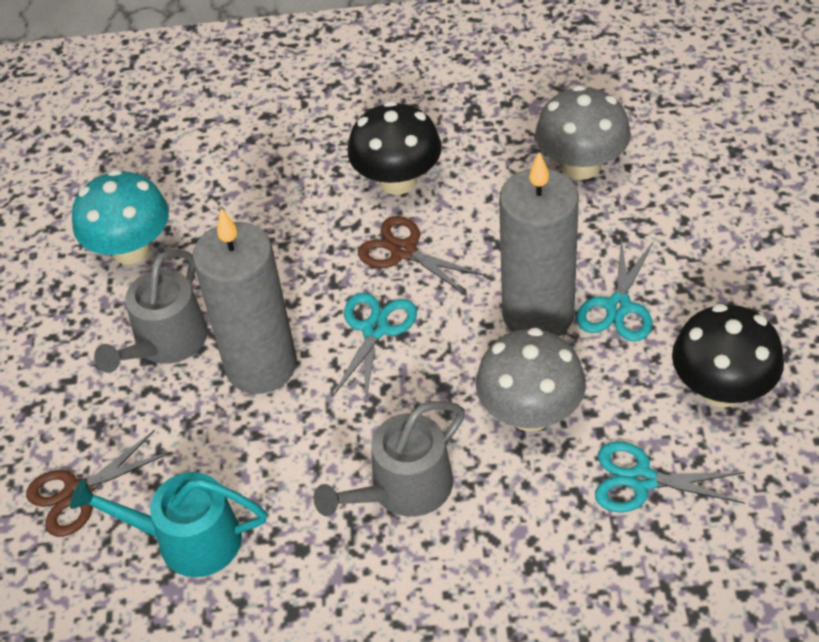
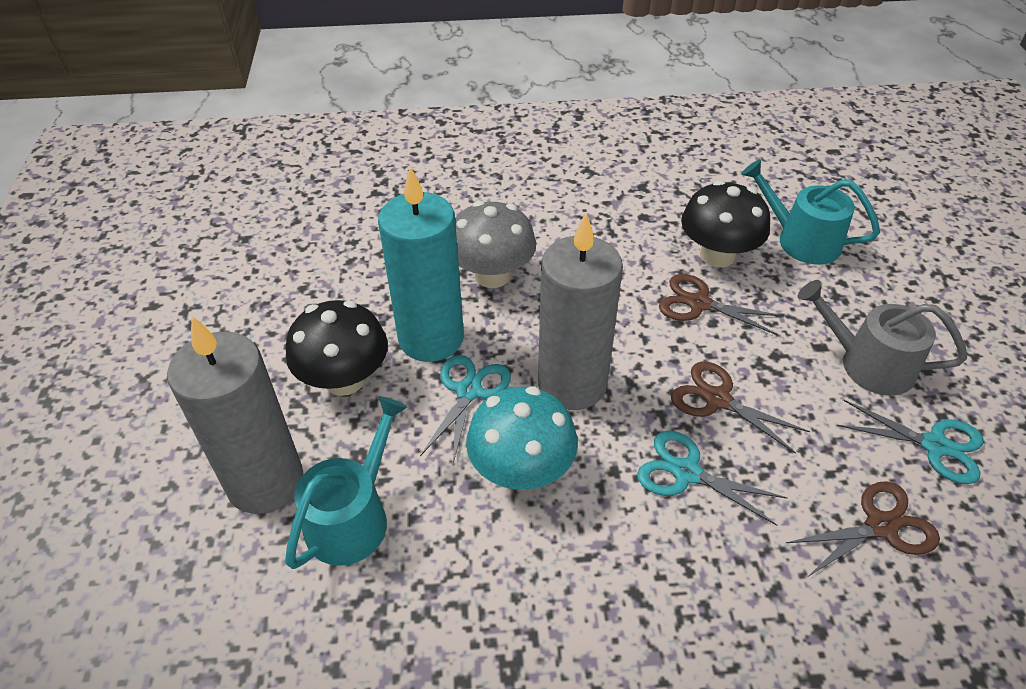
brown scissors: [26,430,171,537] [358,216,485,296] = 2 -> [659,274,784,335] [671,362,810,454] [786,481,940,577] = 3
grey mushroom: [476,328,586,432] [535,85,631,180] = 2 -> [455,201,536,288] = 1
grey watering can: [94,249,208,373] [314,401,465,517] = 2 -> [797,280,967,396] = 1
turquoise candle: none = 0 -> [378,166,464,362] = 1
turquoise watering can: [70,472,267,577] = 1 -> [285,396,407,569] [741,159,880,264] = 2

